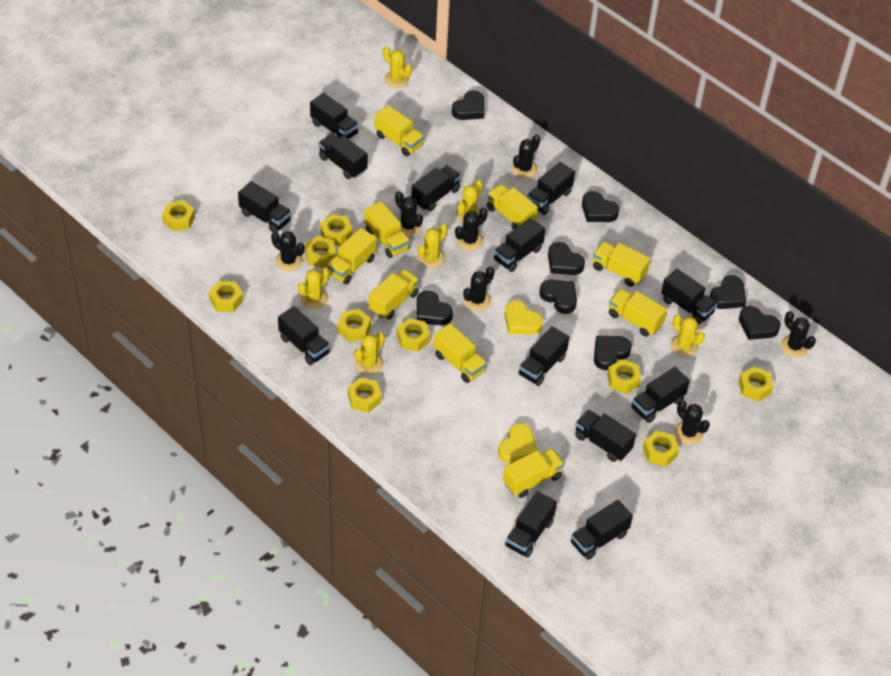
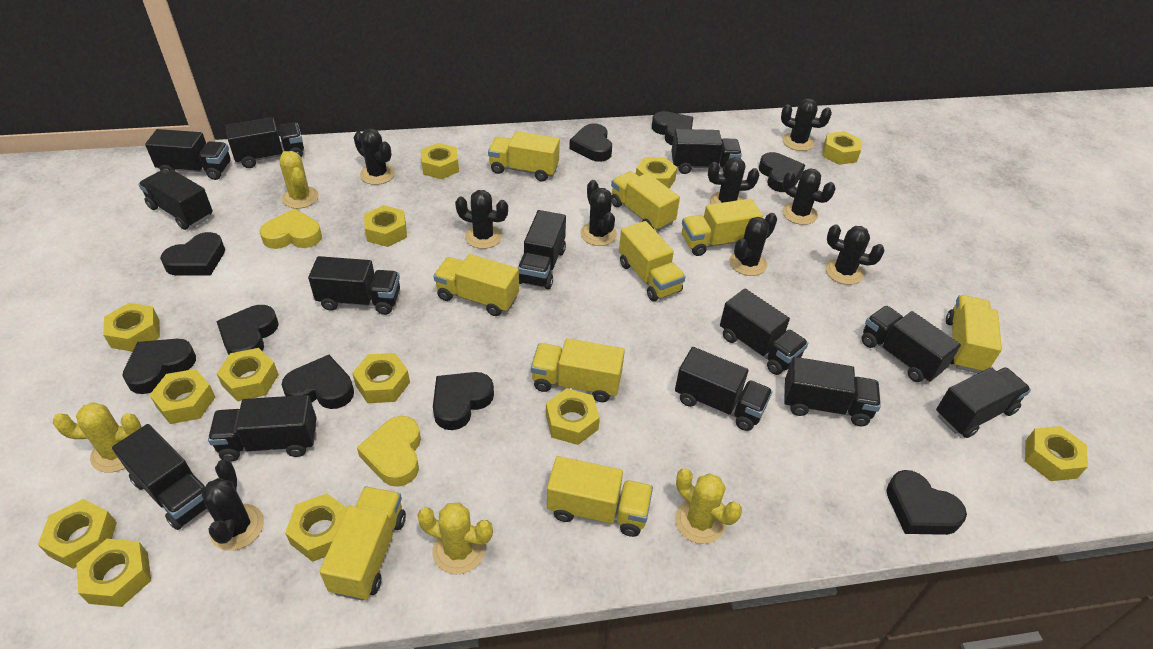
black cactus: [271,231,305,271] [395,191,423,236] [455,208,488,251] [463,266,495,311] [512,135,540,178] [674,400,710,445] [781,311,816,358] = 7 -> [201,460,264,551] [354,129,395,185] [455,190,508,249] [580,180,617,246] [708,157,760,204] [730,213,777,276] [781,99,832,151] [782,168,836,225] [825,224,884,285] = 9
black heart: [417,290,453,325] [452,90,484,120] [539,280,577,314] [548,242,585,275] [582,191,619,222] [594,336,632,370] [710,275,746,309] [739,306,781,340] = 8 -> [123,339,196,394] [160,232,225,276] [216,305,279,355] [282,355,354,409] [433,372,494,430] [569,123,612,162] [652,111,693,145] [759,152,805,192] [887,470,967,535] = 9
yellow cactus: [298,268,329,310] [354,332,385,375] [383,46,412,88] [417,223,448,268] [455,180,483,223] [671,314,705,357] = 6 -> [53,402,142,473] [280,151,319,209] [417,503,493,575] [675,468,742,544] = 4
yellow nut: [162,200,195,231] [209,281,243,312] [305,236,336,268] [320,214,352,246] [338,309,371,342] [348,378,381,413] [397,318,430,352] [607,359,641,394] [643,431,679,467] [739,366,774,402] = 10 -> [38,499,117,569] [76,539,151,607] [103,303,160,352] [150,369,215,424] [216,348,279,401] [285,493,347,562] [352,353,410,403] [364,205,407,247] [421,143,459,179] [546,388,600,445] [636,157,677,189] [823,131,861,165] [1025,426,1088,481] = 13

